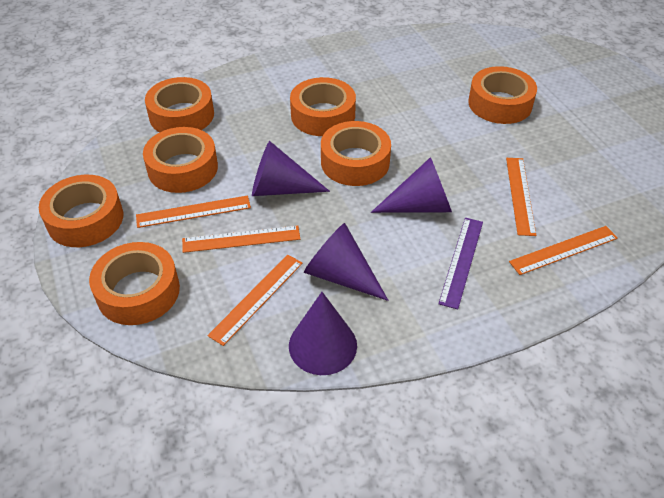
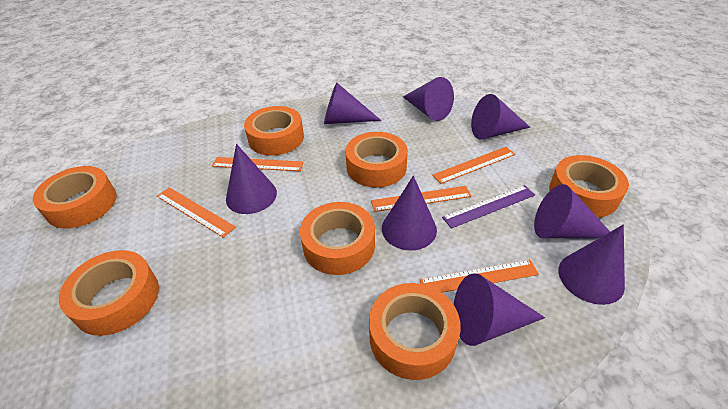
purple cone: [252,141,330,196] [289,292,357,375] [304,223,389,301] [371,157,452,213] = 4 -> [226,144,277,214] [324,82,382,124] [382,176,437,250] [403,77,454,121] [454,273,545,346] [471,94,530,139] [534,184,610,239] [558,225,625,305] = 8

